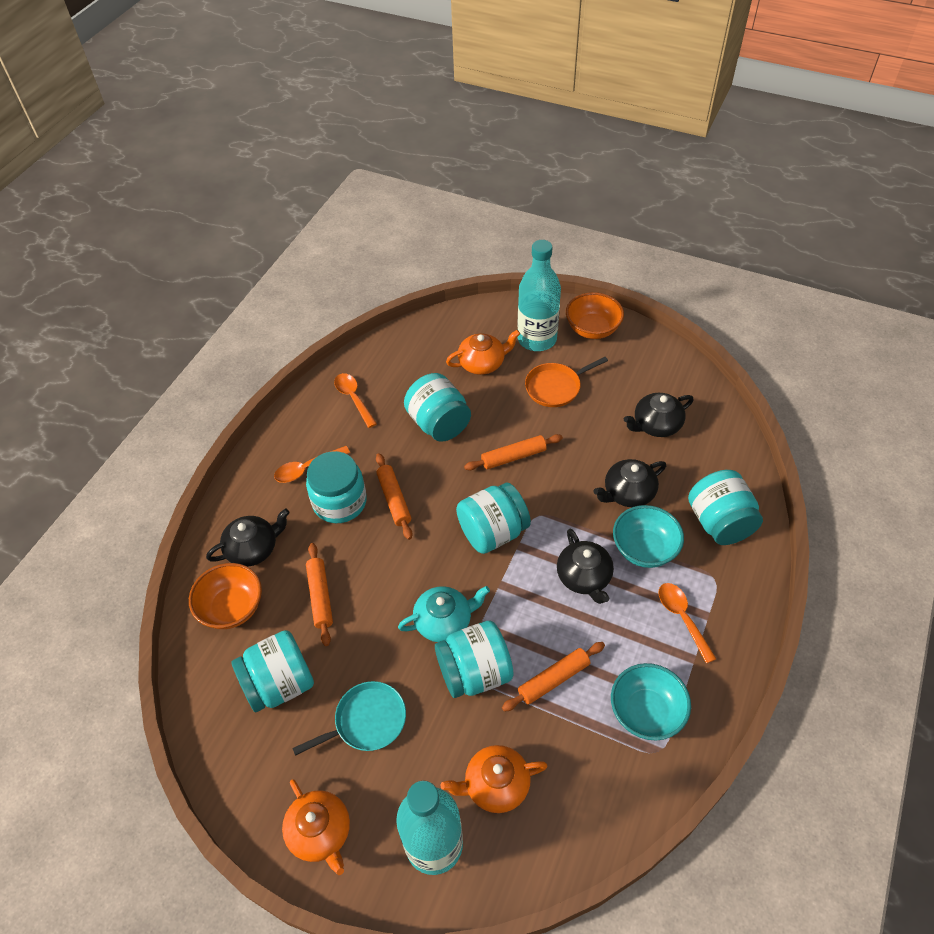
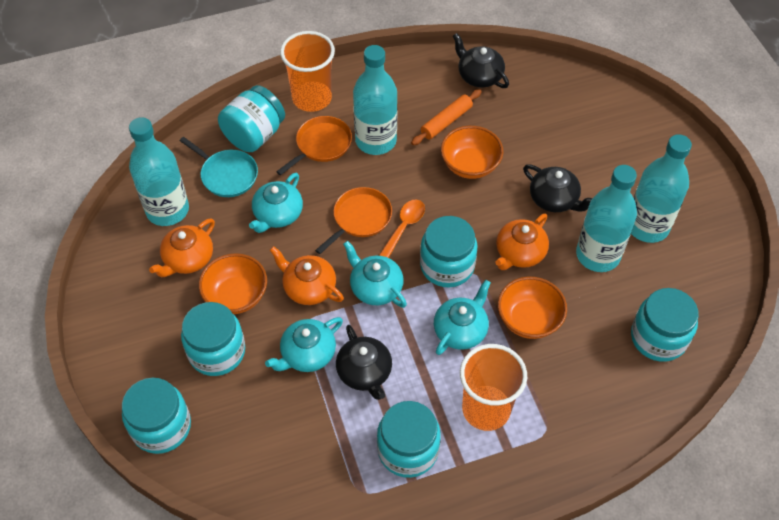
black teapot: [206,509,290,567] [557,529,614,604] [593,459,666,507] [624,393,694,437] = 4 -> [336,325,392,400] [453,33,509,88] [523,164,592,212] = 3
orange bowl: [189,563,262,629] [566,292,624,339] = 2 -> [199,253,267,314] [441,126,503,179] [498,277,567,339] = 3
orange cup: none = 0 -> [280,31,335,112] [460,344,527,431] = 2
orange pan: [525,357,608,407] = 1 -> [276,116,352,175] [315,187,392,254] = 2
orange rolling pin: [306,543,333,646] [376,453,413,540] [464,434,563,470] [502,642,605,712] = 4 -> [411,89,482,145] = 1
orange spoon: [274,446,350,483] [334,373,377,428] [658,583,716,664] = 3 -> [379,199,425,258] = 1
turquoise bottle: [396,781,463,875] [517,240,561,351] = 2 -> [129,117,189,226] [353,45,397,155] [576,165,637,272] [631,134,692,243] = 4
turquoise bowl: [611,663,691,740] [613,505,684,568] = 2 -> none = 0
turquoise teapot: [398,586,490,642] = 1 -> [249,173,303,233] [265,317,343,372] [343,241,407,308] [434,280,491,355] = 4

